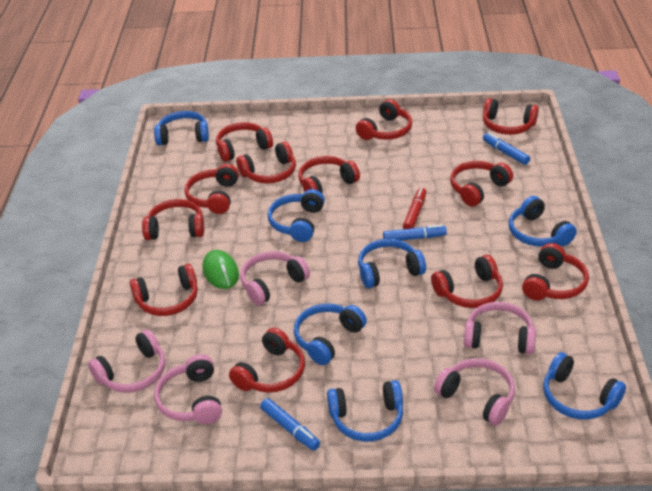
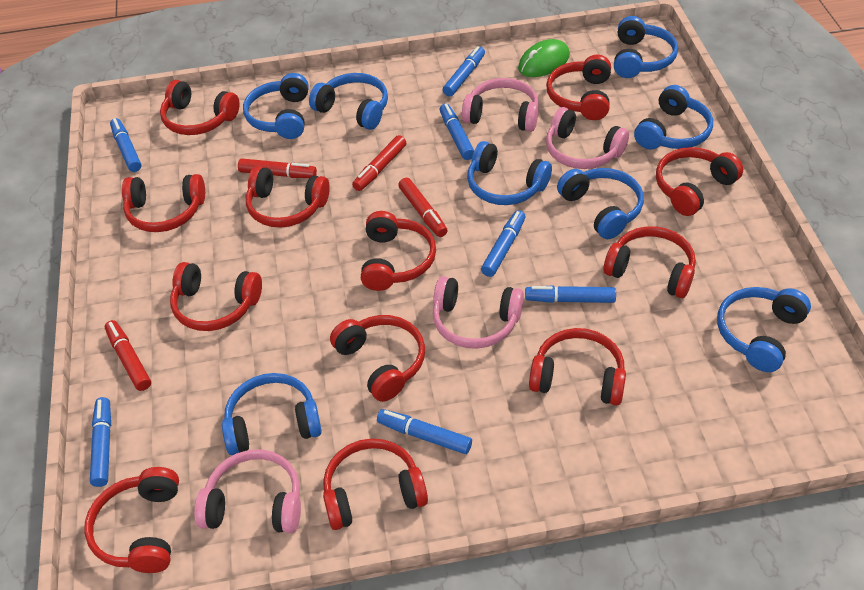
blue headphones: [154,111,209,145] [267,189,325,242] [294,304,367,365] [327,380,403,442] [358,239,426,288] [509,196,577,247] [543,352,626,419] = 7 -> [222,373,322,455] [243,73,309,139] [309,73,388,130] [467,141,552,205] [557,168,644,239] [614,16,678,78] [634,85,713,149] [717,287,811,372] = 8
blue marker: [260,398,320,451] [383,225,447,241] [483,133,530,165] = 3 -> [90,397,111,487] [110,118,142,172] [377,409,472,454] [440,104,474,160] [443,46,485,96] [481,210,526,277] [525,285,616,303] = 7
pink headphones: [88,329,166,393] [154,354,222,424] [240,251,310,306] [434,358,515,426] [464,302,536,355] = 5 -> [194,449,301,533] [433,276,524,349] [462,78,539,132] [546,107,629,169] = 4
red marker: [403,188,426,229] = 1 -> [105,320,151,391] [238,158,317,178] [352,135,406,191] [398,178,448,237] = 4

